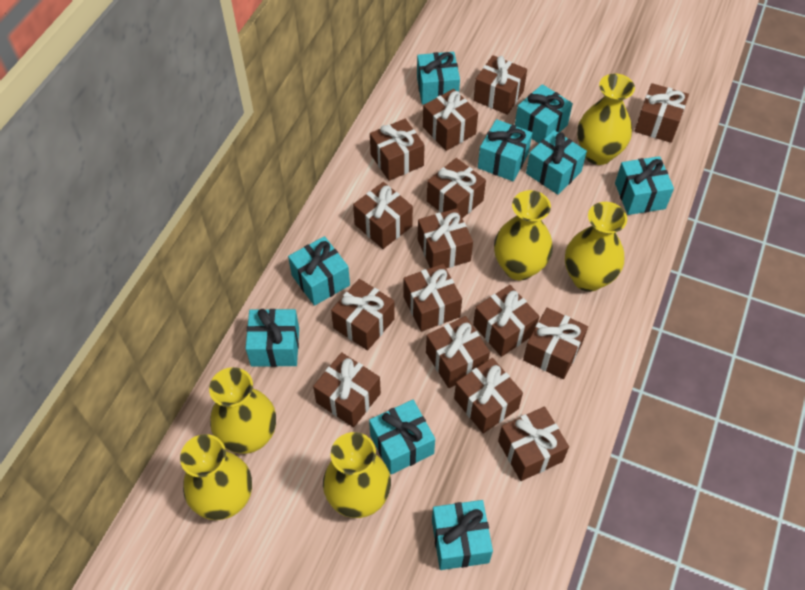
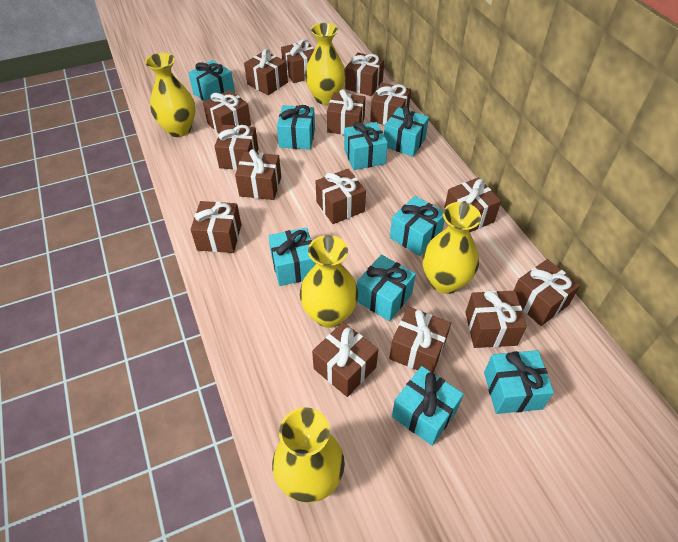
yellow vase: [180,434,252,520] [209,367,276,454] [323,432,391,518] [494,190,553,281] [565,202,627,292] [577,74,635,165] = 6 -> [145,53,195,137] [272,407,345,503] [300,235,358,328] [305,23,346,105] [423,202,481,294] = 5

